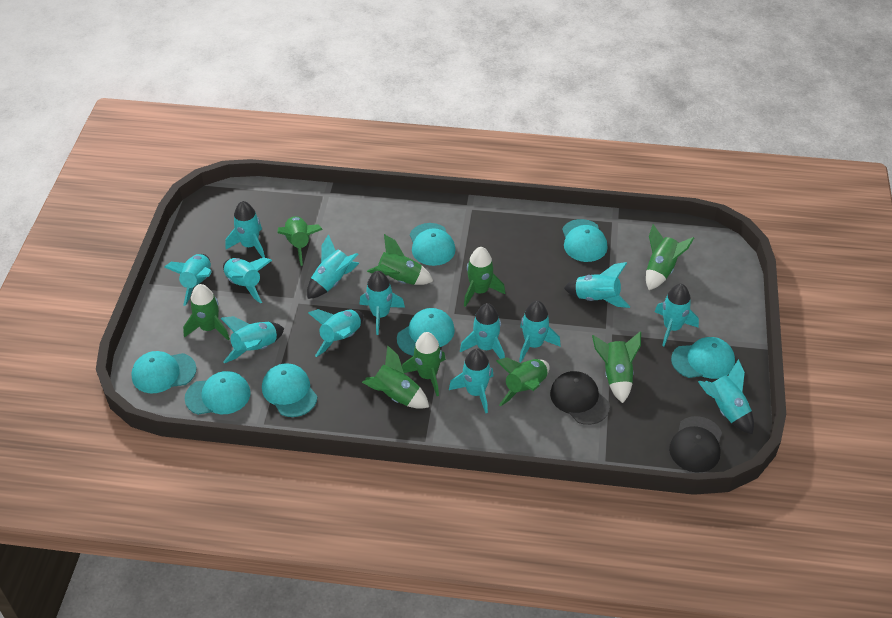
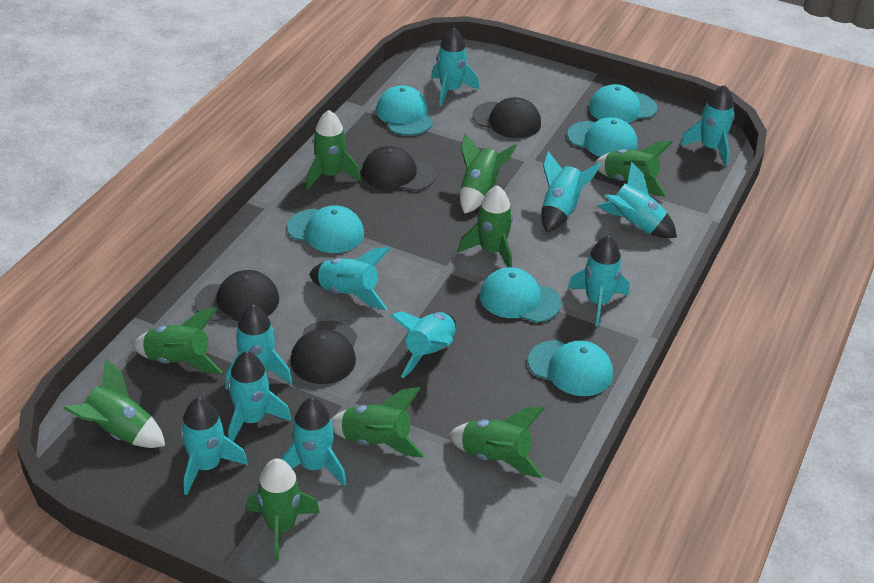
black cap: [550,371,610,425] [669,416,722,472] = 2 -> [195,270,279,322] [290,321,357,384] [362,146,436,191] [472,97,541,138] = 4
turquoise cap: [131,351,197,393] [185,371,251,415] [262,363,317,417] [397,308,455,356] [410,223,456,266] [562,219,608,262] [671,337,735,379] = 7 -> [287,205,364,253] [376,85,433,136] [479,267,561,323] [528,340,613,396] [567,117,637,157] [589,84,657,123] = 6
turquoise rocket: [164,254,212,306] [221,316,284,363] [223,257,272,303] [226,201,265,258] [307,234,359,299] [308,309,364,357] [359,271,405,335] [449,349,493,413] [460,303,505,359] [519,301,561,362] [564,262,630,308] [655,284,699,346] [698,359,754,434] = 13 -> [180,397,248,495] [225,304,293,390] [228,351,291,441] [281,398,347,486] [309,247,391,310] [390,311,456,378] [432,28,479,106] [542,151,601,232] [568,236,630,326] [597,161,677,238] [680,85,735,166] = 11

